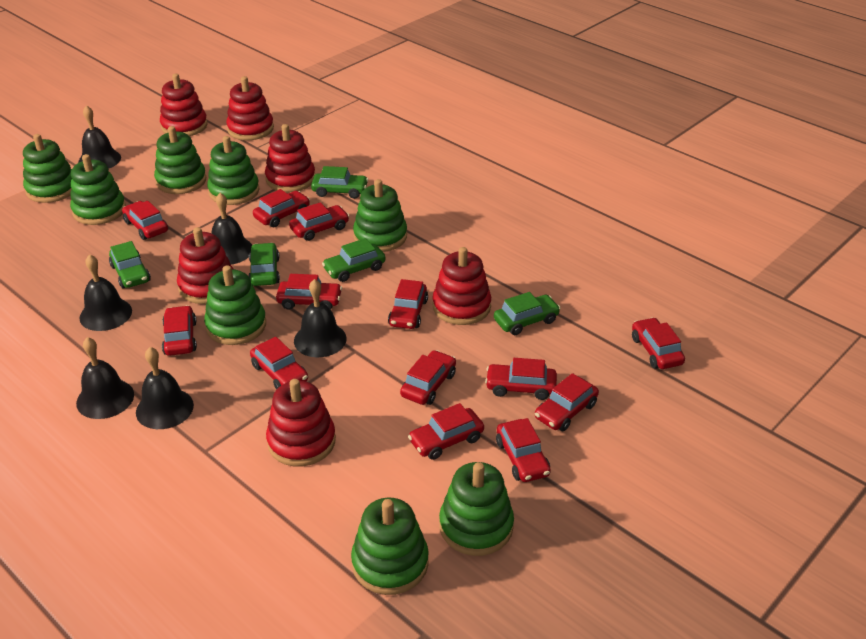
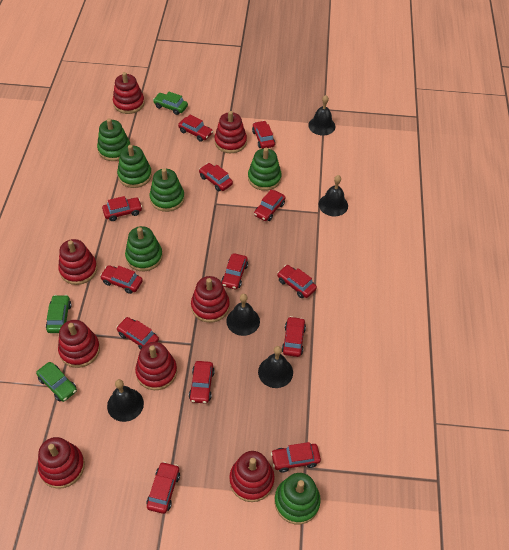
black bell: [76,337,134,419] [78,105,121,169] [79,254,132,331] [136,347,194,429] [211,193,252,265] [294,279,347,357] = 6 -> [107,379,144,422] [226,294,260,336] [258,346,293,388] [308,95,335,135] [319,175,348,216] = 5
green car: [109,241,151,288] [249,243,280,286] [311,166,368,199] [322,238,386,282] [494,292,560,335] = 5 -> [36,362,77,402] [46,295,72,333] [153,92,188,115] = 3
green stacking toy: [23,134,72,203] [70,154,126,225] [154,126,206,194] [204,265,266,345] [207,136,259,205] [351,498,429,595] [353,179,407,252] [439,462,514,556] = 8 -> [97,118,130,161] [117,145,152,188] [125,226,163,271] [150,168,185,212] [248,148,282,191] [275,473,321,524] = 6
red stacking toy: [160,74,208,136] [177,227,233,304] [226,76,274,140] [265,124,315,192] [266,379,336,466] [432,247,491,325] = 6 -> [38,437,85,489] [58,239,97,285] [58,320,100,368] [113,72,145,114] [135,342,177,390] [191,276,230,323] [215,111,247,153] [229,451,275,502] = 8

